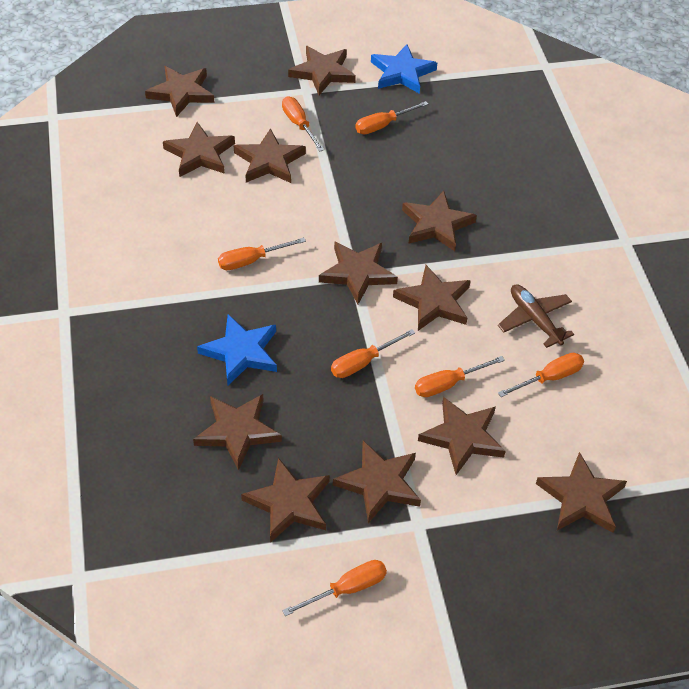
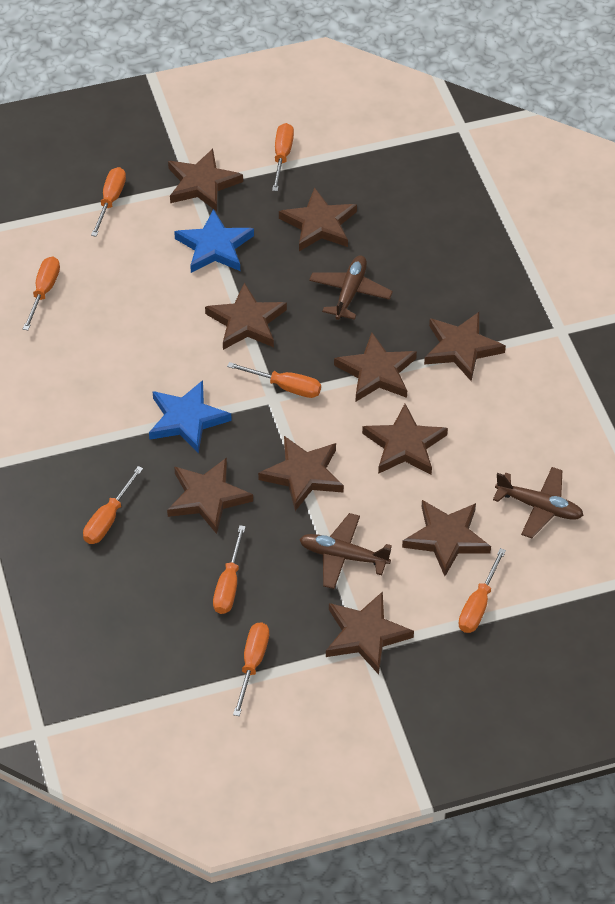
brown plane: [498,284,574,348] = 1 -> [299,513,392,589] [309,256,393,320] [493,467,584,538] = 3
brown star: [145,66,215,117] [163,122,235,177] [193,394,282,471] [234,128,306,183] [241,458,330,543] [288,46,356,95] [319,241,398,304] [333,441,421,523] [393,265,471,331] [402,191,477,251] [418,397,506,475] [536,452,627,533] = 12 -> [167,457,253,534] [168,149,243,211] [205,283,287,350] [258,436,344,511] [279,187,357,251] [326,591,414,675] [334,333,417,402] [362,404,448,475] [402,500,491,576] [424,312,506,381] = 10
orange screwdriver: [218,237,306,270] [282,97,324,151] [282,560,387,616] [331,329,415,378] [355,101,428,134] [415,356,505,397] [498,353,584,397] = 7 -> [23,256,60,330] [83,466,143,544] [91,167,126,237] [213,525,246,614] [227,362,321,398] [233,622,269,716] [272,123,294,191] [458,548,506,633] = 8

